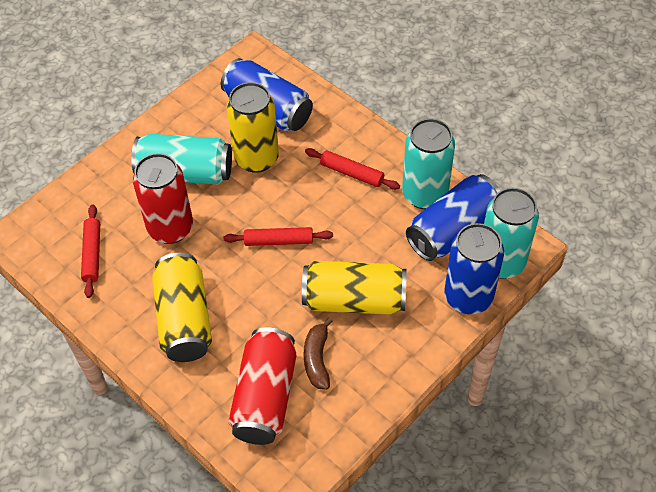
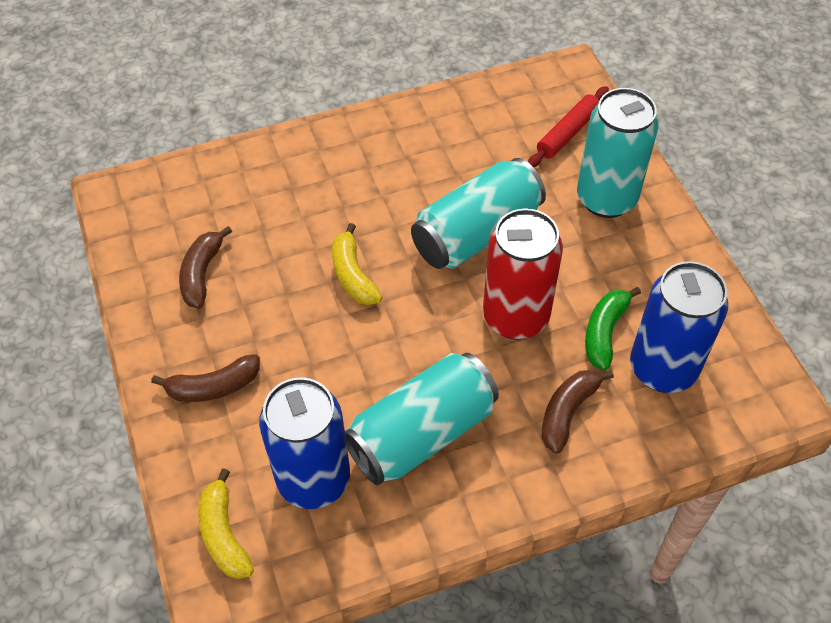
blue can: [221,58,313,131] [406,174,500,261] [444,223,504,314] = 3 -> [259,377,350,509] [630,261,728,393] = 2
brown banana: [304,318,333,390] = 1 -> [151,354,260,402] [179,226,232,308] [542,370,614,454] = 3
green banana: none = 0 -> [585,287,641,370] = 1
red can: [133,153,193,244] [228,327,296,445] = 2 -> [483,208,563,340] = 1
red rolling pin: [81,204,100,298] [224,227,333,246] [305,148,400,190] = 3 -> [528,86,609,168] = 1
yellow banana: none = 0 -> [198,468,254,579] [332,223,382,305] = 2
yellow can: [152,253,212,362] [227,82,279,173] [302,261,407,315] = 3 -> none = 0

